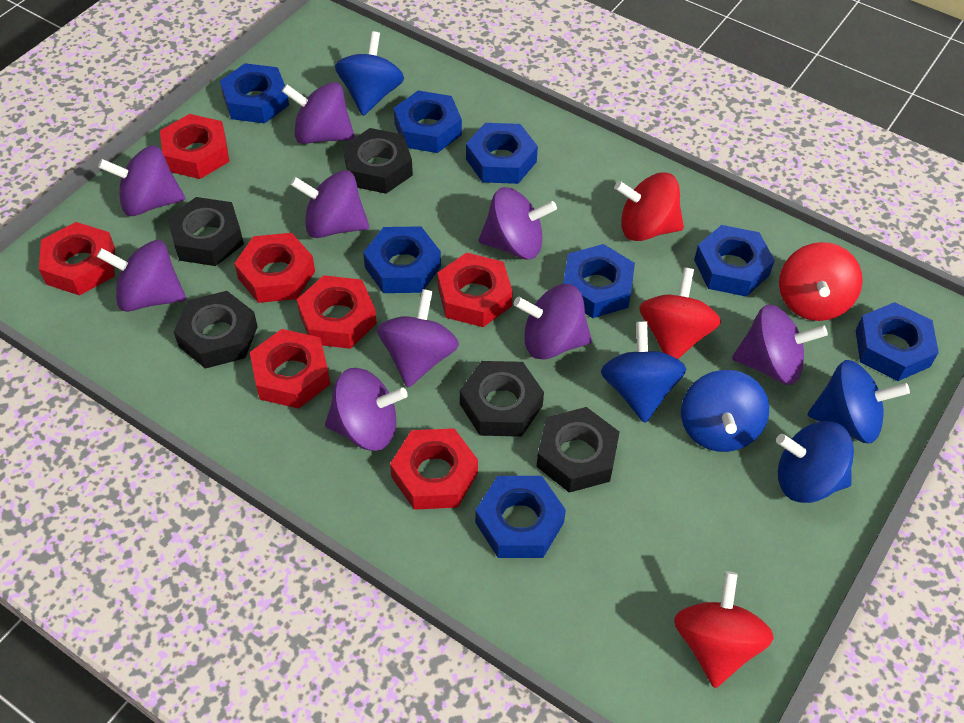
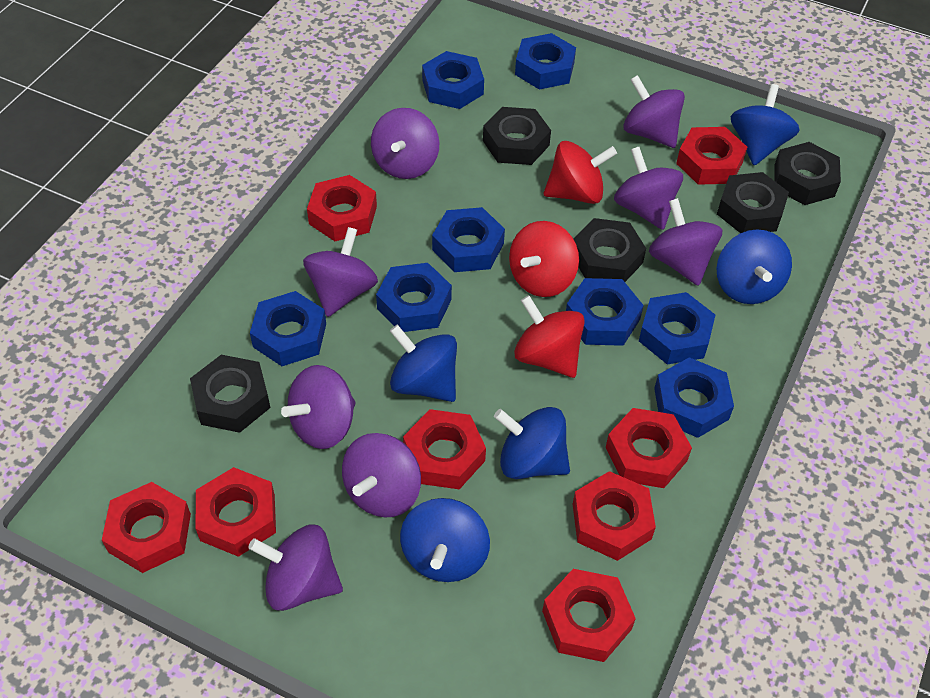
purple spinning top: [97,240,186,312] [98,145,185,216] [282,82,355,144] [290,170,369,238] [325,368,408,451] [377,289,459,387] [479,187,557,259] [514,284,592,360] [732,304,828,385] = 9 -> [248,525,343,611] [281,365,356,449] [303,227,378,317] [342,433,421,517] [371,108,439,179] [614,147,683,230] [623,75,685,148] [649,198,722,286] = 8
red nut: [39,222,115,295] [160,114,229,179] [234,233,315,303] [250,329,330,409] [297,275,377,349] [390,428,478,510] [437,252,513,327] = 7 -> [102,482,191,573] [196,467,276,557] [307,175,377,241] [403,409,486,489] [542,569,636,662] [573,471,656,561] [606,408,692,488] [676,127,747,185] = 8
red spinning top: [614,172,684,241] [639,267,721,359] [674,571,774,688] [779,242,863,321] = 4 -> [509,221,579,297] [514,295,585,378] [544,141,617,204] = 3

